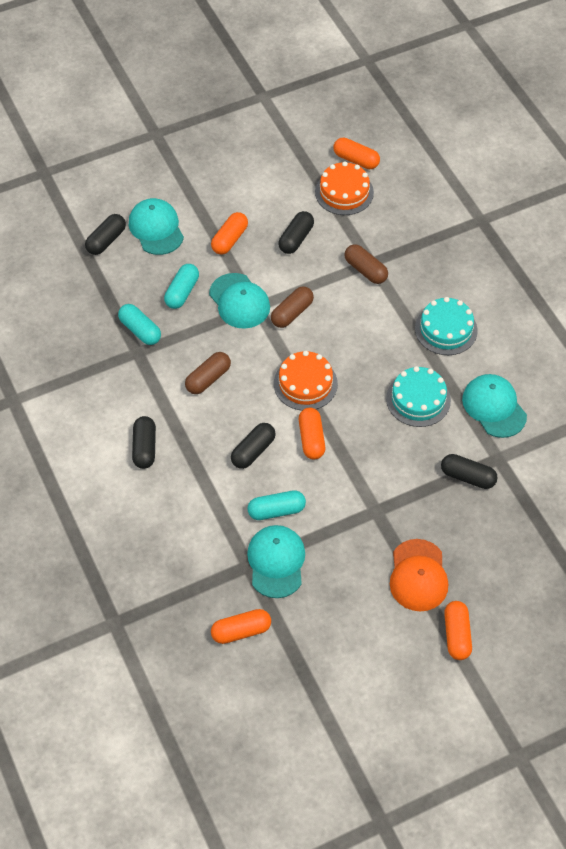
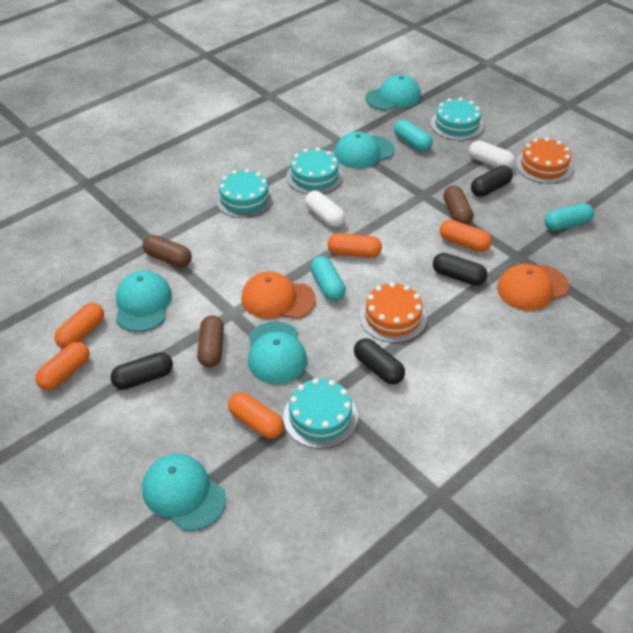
black capsule: [85,214,126,255] [132,416,156,469] [231,423,276,469] [278,211,314,254] [441,454,497,489] = 5 -> [110,352,173,390] [354,338,405,385] [433,253,487,286] [471,165,513,197] = 4
orange cap: [390,539,448,611] = 1 -> [241,271,316,319] [497,264,569,311] = 2
turquoise cake: [386,366,451,427] [415,297,478,355] = 2 -> [215,169,274,218] [283,378,358,449] [286,147,343,194] [431,98,484,140] = 4
turquoise cap: [129,198,184,255] [209,273,270,329] [247,525,305,598] [462,374,527,438] = 4 -> [116,270,172,332] [142,454,226,531] [248,322,307,384] [334,132,395,169] [365,74,421,110] = 5
white capsule: none = 0 -> [305,191,345,227] [469,141,515,169] = 2

